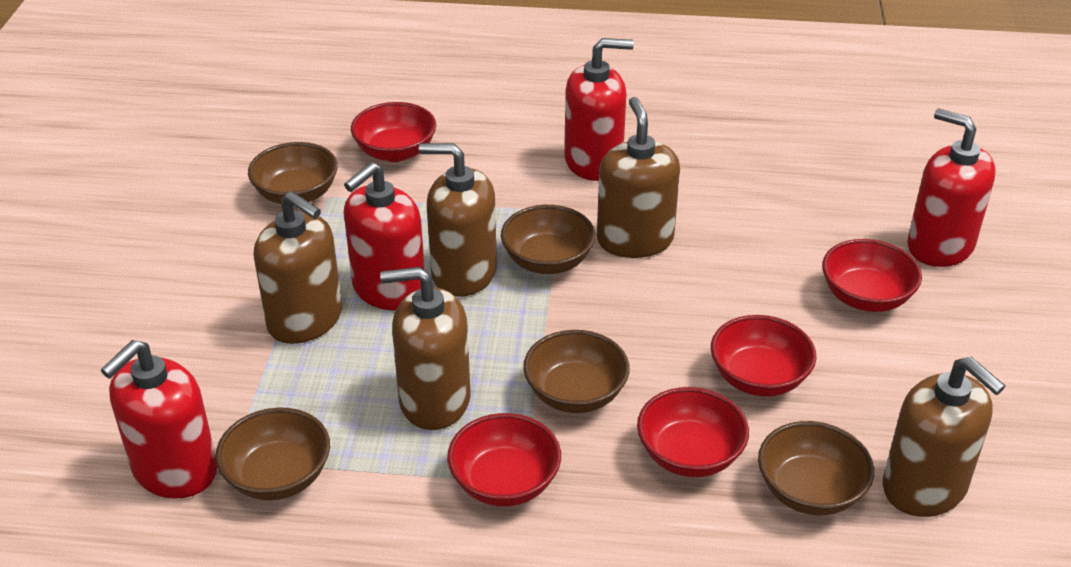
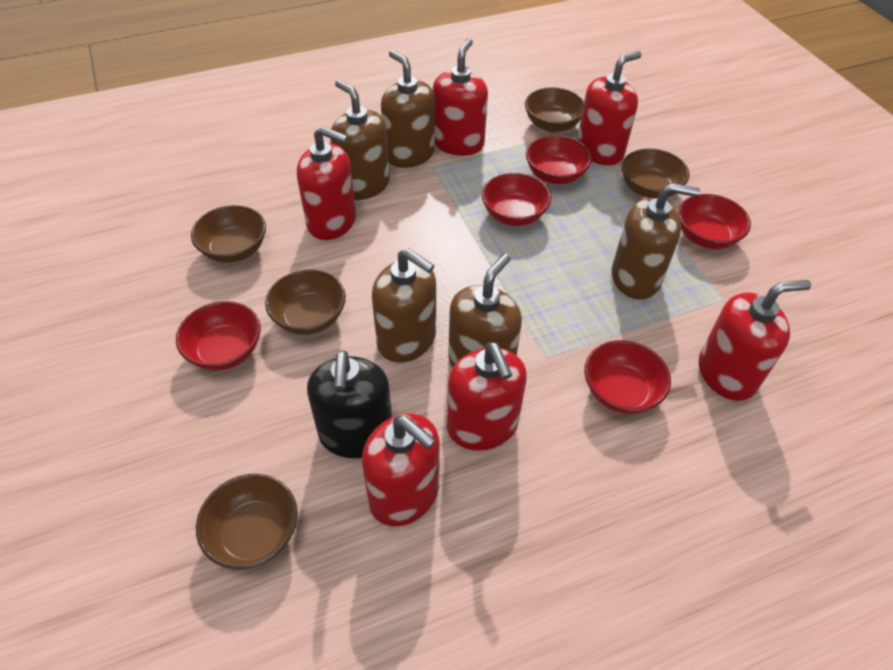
black soap dispenser: none = 0 -> [307,351,392,458] = 1
red soap dispenser: [101,340,217,499] [344,162,425,310] [564,38,634,181] [907,108,996,267] = 4 -> [297,126,356,240] [362,414,439,526] [433,38,488,156] [447,342,527,451] [577,51,641,165] [699,280,811,401] = 6

